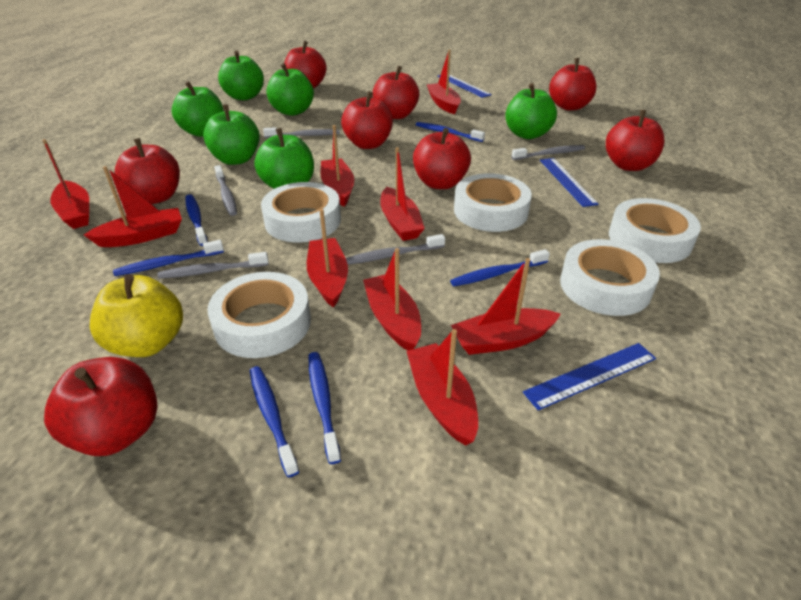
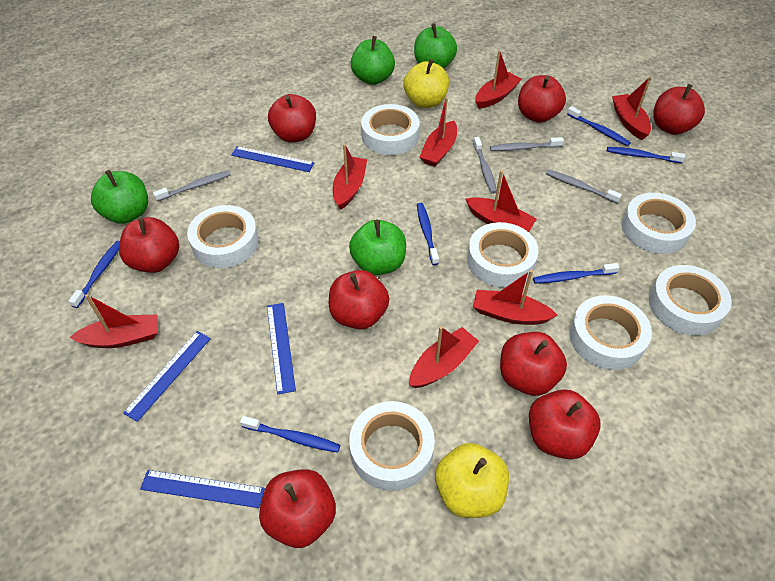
blue ruler: [438,75,492,98] [523,343,656,411] [540,158,599,207] = 3 -> [123,331,211,422] [140,470,265,508] [231,146,314,172] [267,303,296,394] = 4
green apple: [172,81,224,137] [203,104,260,165] [218,51,264,100] [254,128,314,189] [267,63,314,116] [505,83,557,139] = 6 -> [91,170,148,224] [349,220,406,275] [350,36,395,85] [414,23,457,69] = 4
grey toothbrush: [157,252,269,279] [214,165,237,216] [263,127,340,138] [346,234,445,265] [511,145,585,160] = 5 -> [153,170,231,201] [473,137,497,194] [490,137,564,151] [546,170,622,203] = 4
red boat: [42,139,89,229] [84,166,182,247] [307,209,348,308] [321,125,354,207] [363,248,421,351] [380,147,425,241] [406,329,478,446] [427,50,461,114] [451,258,561,355] = 9 -> [70,294,158,348] [333,144,367,210] [409,326,479,388] [420,97,457,167] [465,170,537,232] [473,270,558,325] [475,50,521,109] [612,77,651,140] = 8
white tape: [207,272,311,358] [261,182,341,243] [454,173,532,232] [560,239,660,316] [609,198,701,263] = 5 -> [187,205,259,268] [349,401,435,491] [361,104,420,155] [467,222,539,288] [569,295,652,370] [622,193,696,254] [649,265,732,336] = 7
yellow apple: [90,274,183,357] = 1 -> [404,59,449,108] [435,443,509,518] = 2

